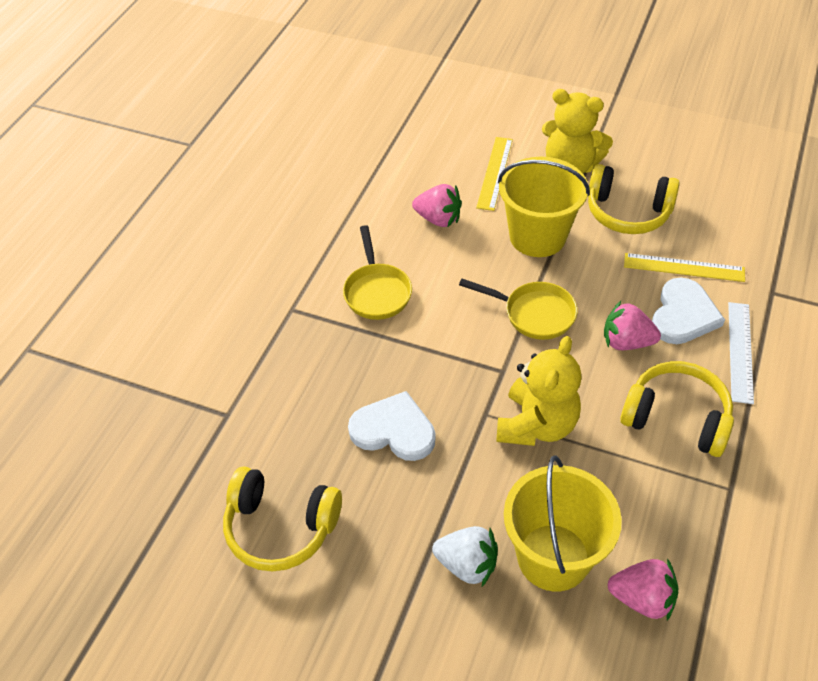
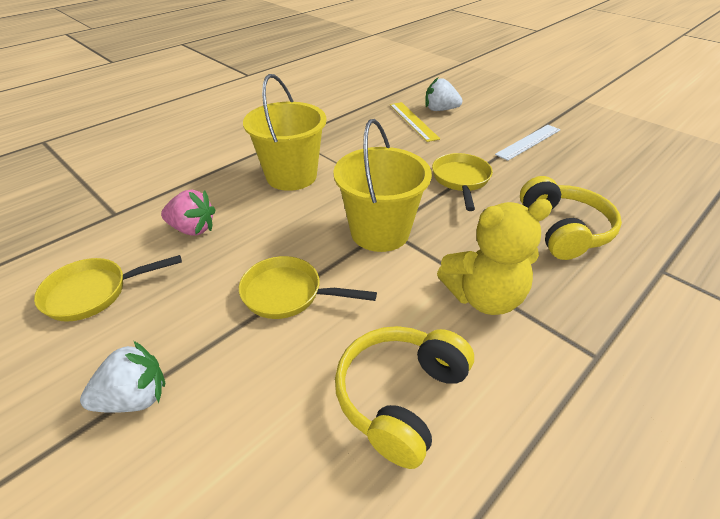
pink strawberry: [412,184,462,227] [604,301,661,350] [608,558,678,621] = 3 -> [161,190,215,236] = 1
white heart: [348,391,435,461] [652,277,725,344] = 2 -> none = 0
white strawberry: [432,526,498,586] = 1 -> [80,341,165,413] [425,78,462,111] = 2
yellow headphones: [223,466,342,572] [588,164,680,234] [620,361,734,457] = 3 -> [335,326,474,469] [520,176,622,260] = 2
yellow pan: [343,225,412,320] [459,278,578,340] = 2 -> [34,255,182,321] [239,256,377,319] [432,153,493,211] = 3
yellow ruler: [476,137,513,211] [624,253,745,282] = 2 -> [390,102,440,142] = 1
yellow teddy bear: [496,336,581,446] [542,89,613,173] = 2 -> [437,199,552,315] = 1

